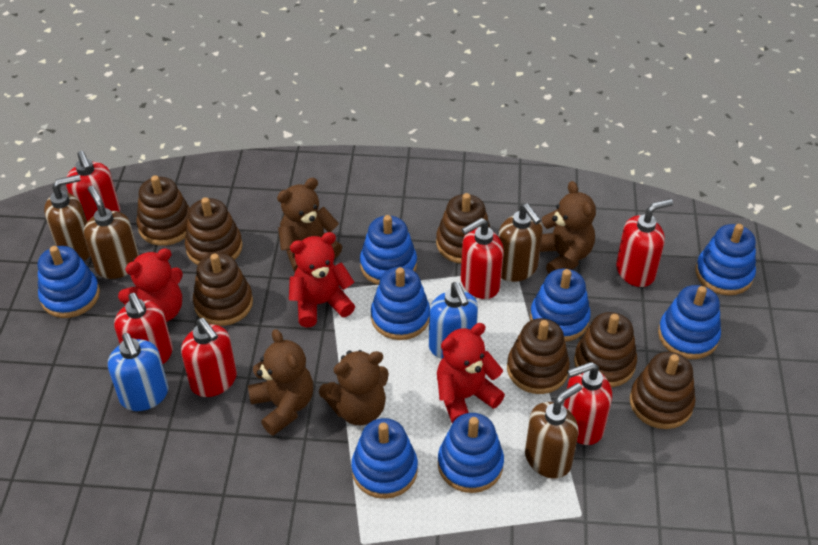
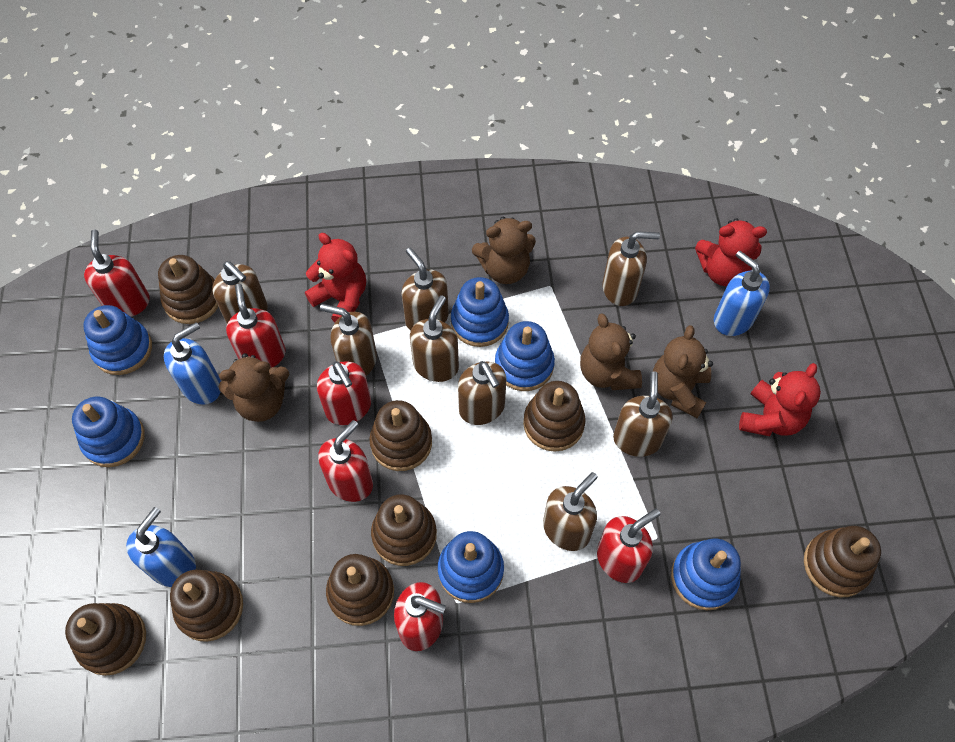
blue soap dispenser: [108,333,169,411] [429,282,478,359] = 2 -> [126,507,196,587] [164,322,221,405] [714,251,770,336] = 3
blue stacking toy: [38,246,100,318] [351,418,418,499] [360,215,417,285] [371,267,430,340] [438,413,504,493] [530,268,591,342] [658,285,721,359] [696,224,756,295] = 8 -> [72,396,145,467] [83,305,152,375] [438,531,504,603] [451,277,509,347] [495,321,555,391] [671,539,741,610] = 6
brown soap dispenser: [44,174,90,261] [84,186,139,279] [498,203,543,282] [525,383,582,479] = 4 -> [212,261,268,323] [320,304,377,376] [401,248,449,330] [410,295,459,382] [458,361,507,425] [543,472,598,551] [602,231,660,306] [613,371,673,457] = 8
brown stacking toy: [136,175,190,246] [185,197,243,265] [193,253,253,326] [436,193,490,264] [507,318,570,394] [574,312,637,387] [630,352,695,429] = 7 -> [65,603,146,676] [158,255,218,324] [170,570,243,642] [326,554,394,626] [369,400,432,471] [371,494,437,566] [523,381,585,452] [804,526,881,597] = 8

